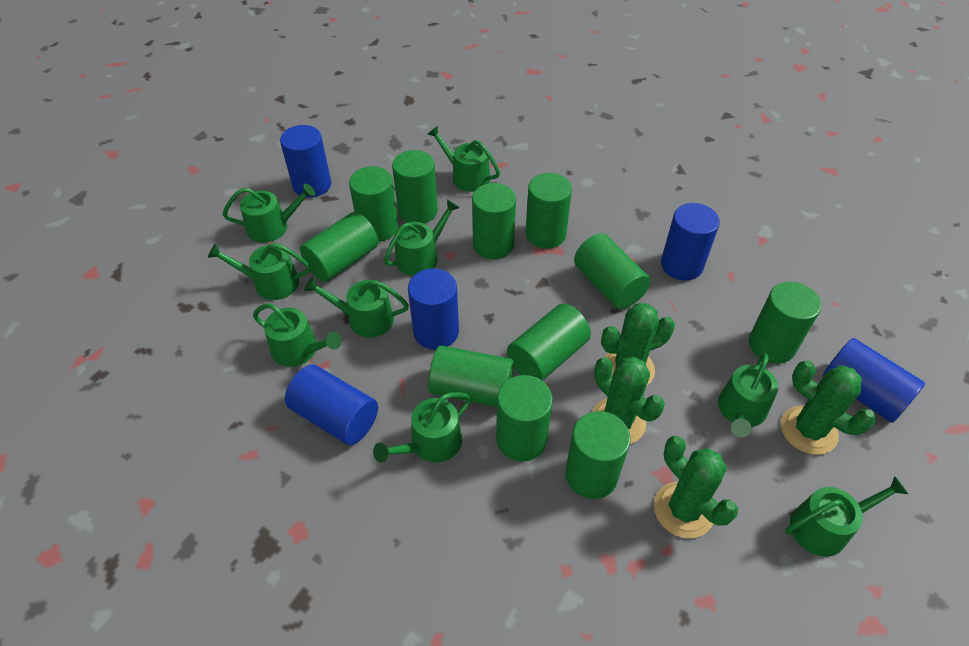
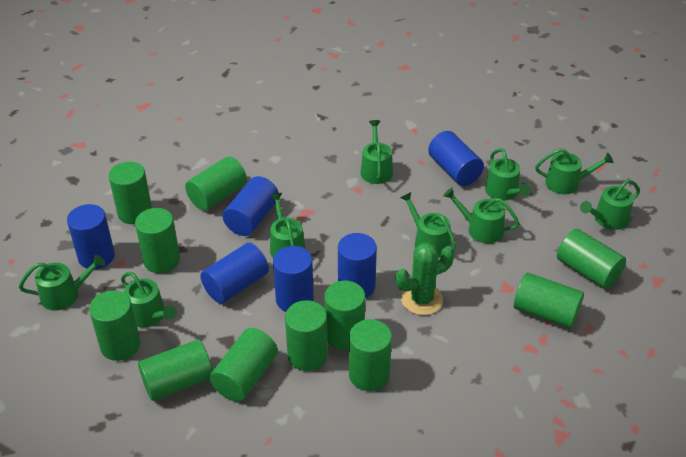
blue cylinder: [280,125,331,198] [285,365,378,445] [408,268,459,350] [661,203,720,281] [823,338,925,423] = 5 -> [67,204,115,270] [200,243,269,304] [223,176,279,236] [273,246,314,312] [338,233,377,298] [428,131,484,186] = 6
green cactus: [592,357,665,444] [601,303,675,386] [654,436,738,538] [781,360,876,455] = 4 -> [395,243,454,315] = 1

